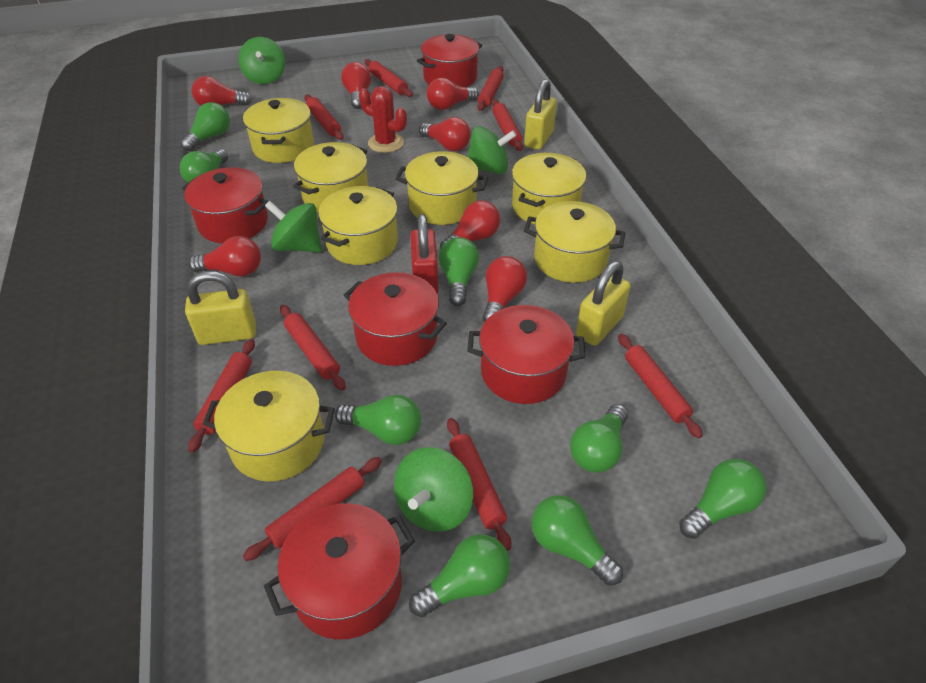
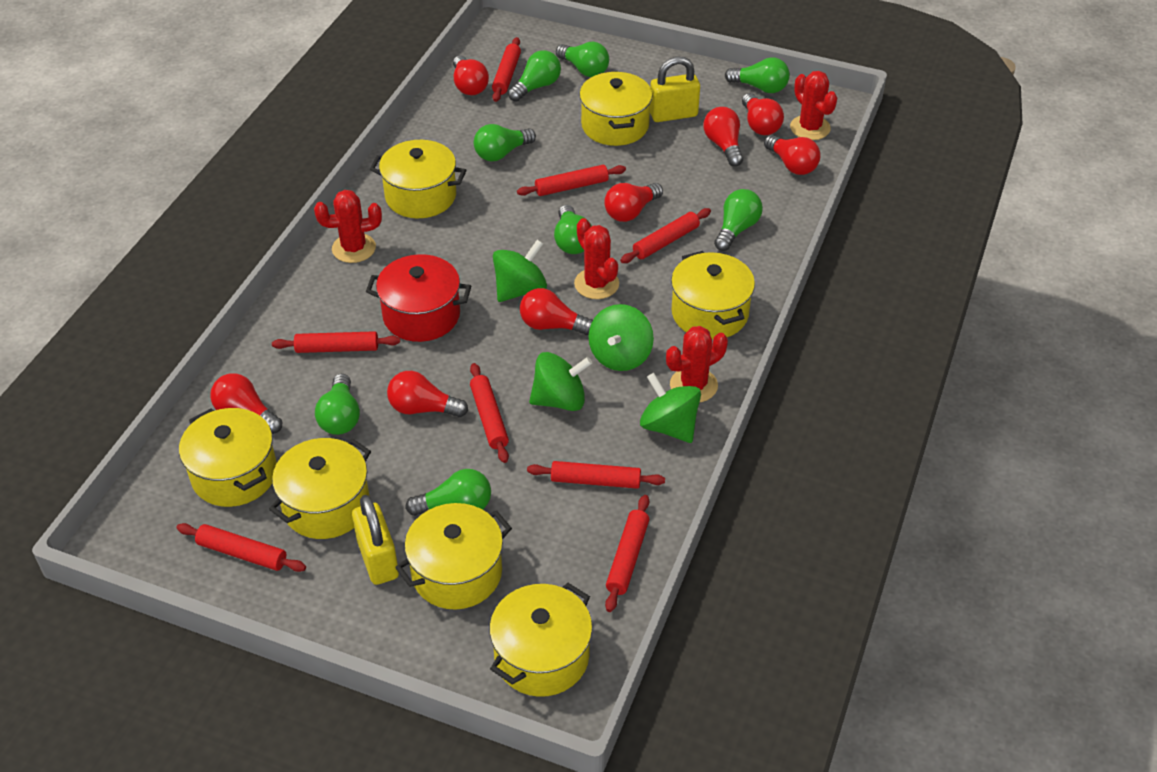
red cactus: [359,86,407,153] = 1 -> [314,190,382,263] [574,218,619,299] [666,326,728,402] [790,71,837,140] = 4
red light bulb: [188,236,261,277] [192,76,252,106] [341,62,371,109] [419,117,471,151] [427,78,479,110] [440,201,500,249] [483,256,527,322] = 7 -> [210,373,282,434] [387,371,468,417] [453,56,489,95] [520,288,593,335] [604,183,663,222] [703,107,743,167] [742,93,784,135] [764,135,821,175] = 8
red padlock: [410,214,439,294] = 1 -> none = 0
red pot: [182,167,268,243] [264,503,415,640] [344,272,447,366] [417,34,482,87] [467,305,585,404] = 5 -> [366,254,471,342] = 1
red rolling pin: [188,339,255,453] [243,457,382,561] [280,305,346,390] [304,94,344,140] [365,59,413,97] [447,418,511,551] [477,66,504,111] [492,99,523,151] [618,334,703,438] = 9 -> [176,523,306,572] [272,331,400,353] [470,363,509,463] [492,37,521,102] [517,165,626,196] [527,461,665,489] [605,495,649,612] [620,208,711,263] = 8
yellow padlock: [185,271,256,345] [524,79,557,150] [576,261,631,346] = 3 -> [352,495,399,585] [650,57,700,122] = 2

